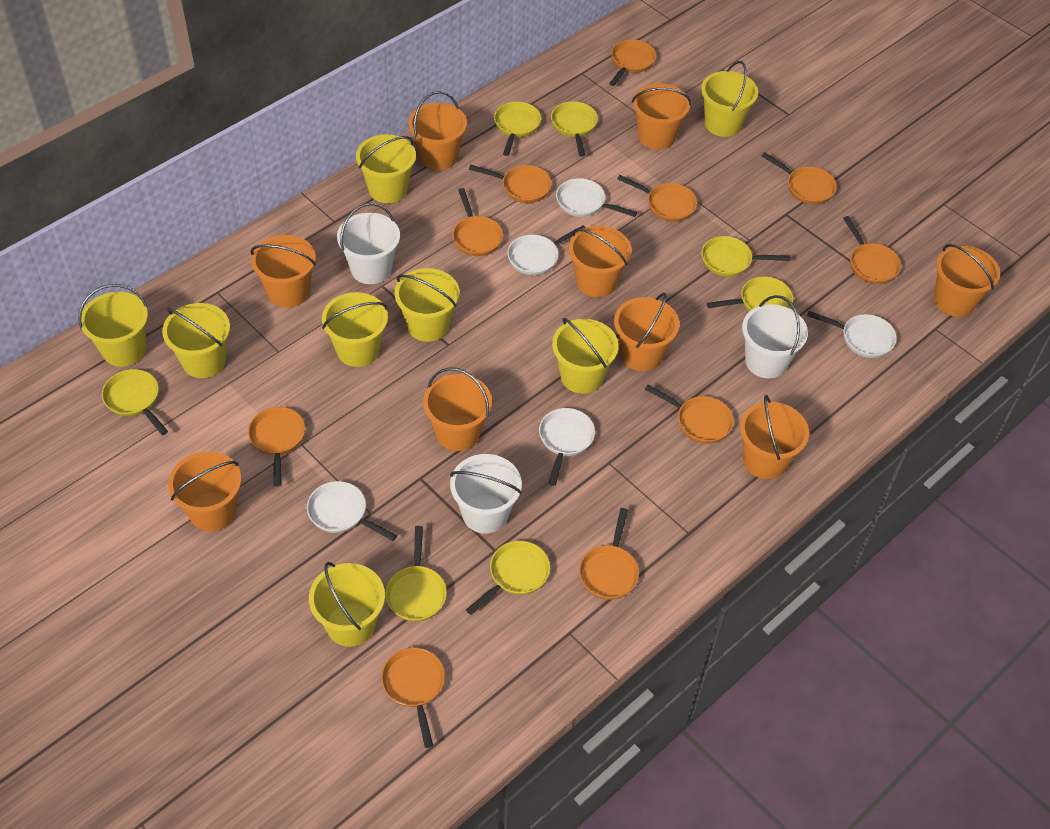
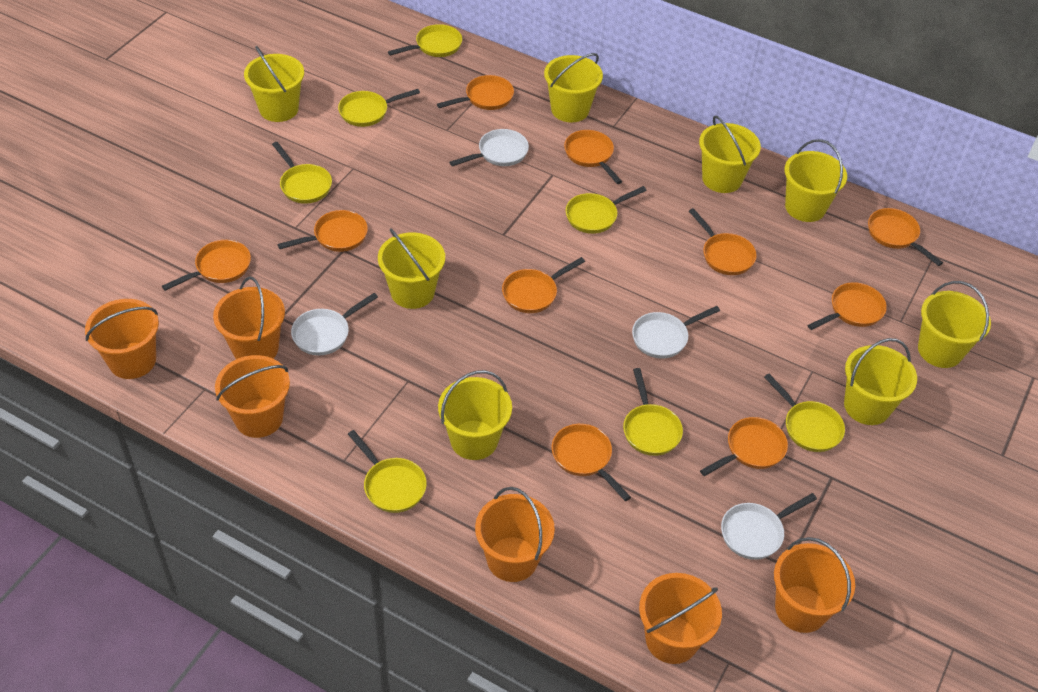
orange bucket: [168,451,241,532] [251,235,316,308] [408,91,467,170] [423,367,492,451] [569,226,632,297] [614,293,679,371] [632,83,691,150] [740,395,809,479] [934,244,1000,317] = 9 -> [85,299,159,379] [213,277,285,359] [215,355,290,438] [475,487,555,582] [639,573,722,664] [774,537,855,633] = 6
white bucket: [337,203,400,284] [450,454,522,534] [742,295,808,378] = 3 -> none = 0
white pan: [307,481,397,541] [507,225,586,275] [539,408,595,486] [556,178,637,217] [807,311,897,358] = 5 -> [291,293,378,356] [450,129,529,166] [632,306,720,358] [721,493,817,560] = 4

